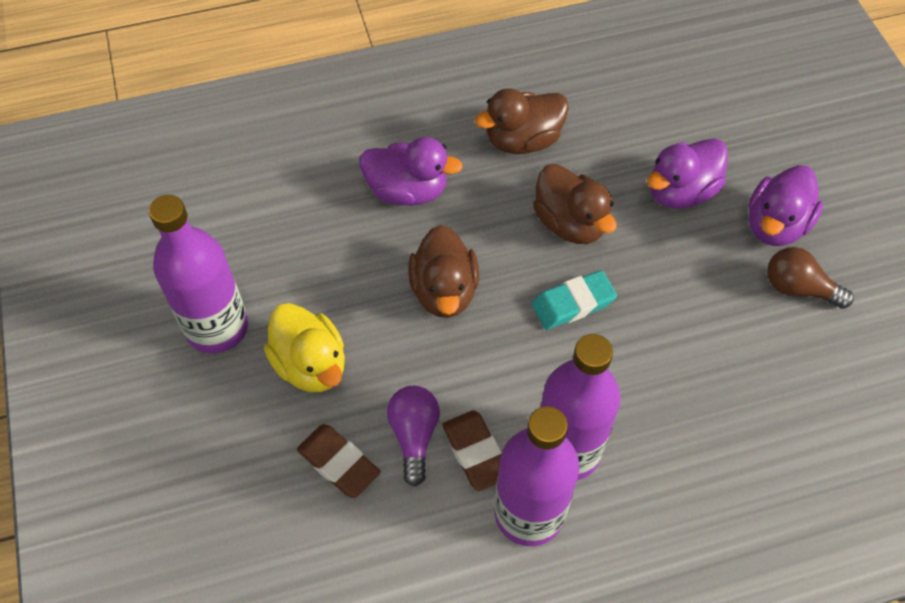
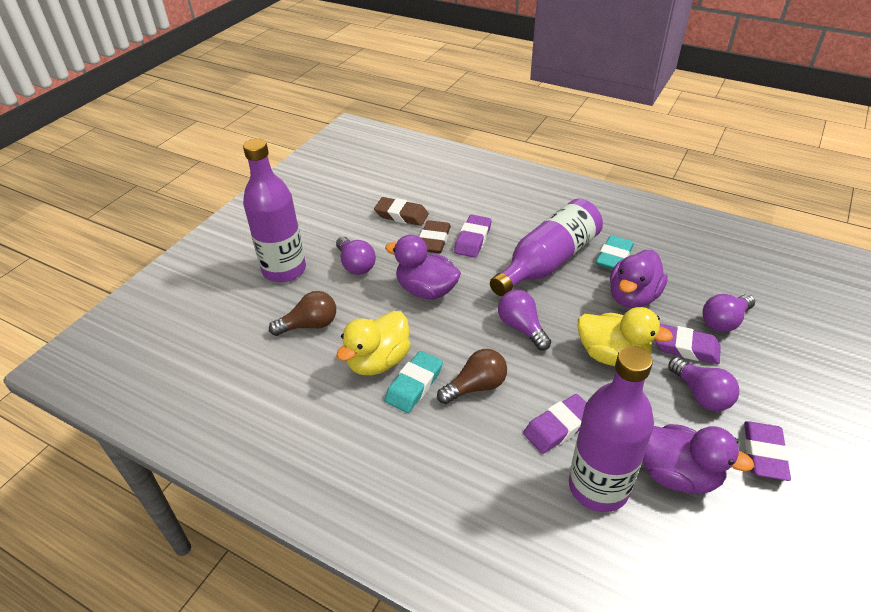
brown duck: [408,225,479,318] [475,88,569,154] [533,164,617,244] = 3 -> none = 0
brown light bulb: [767,247,854,309] = 1 -> [269,291,336,336] [437,349,507,404] = 2
purple eraser: none = 0 -> [454,215,491,258] [523,394,587,454] [656,324,721,364] [744,421,791,481] = 4
purple light bulb: [387,386,440,487] = 1 -> [336,237,376,275] [498,290,551,350] [668,357,739,411] [702,294,755,332] = 4
turquoise eraser: [532,270,617,330] = 1 -> [385,351,443,413] [596,235,634,270] = 2
yellow duck: [264,303,345,392] = 1 -> [336,311,411,375] [578,307,673,366] = 2

